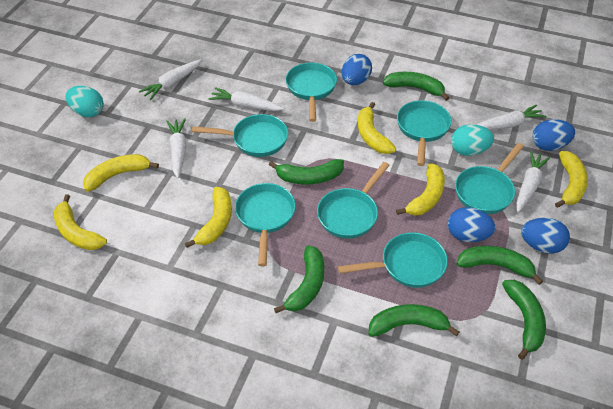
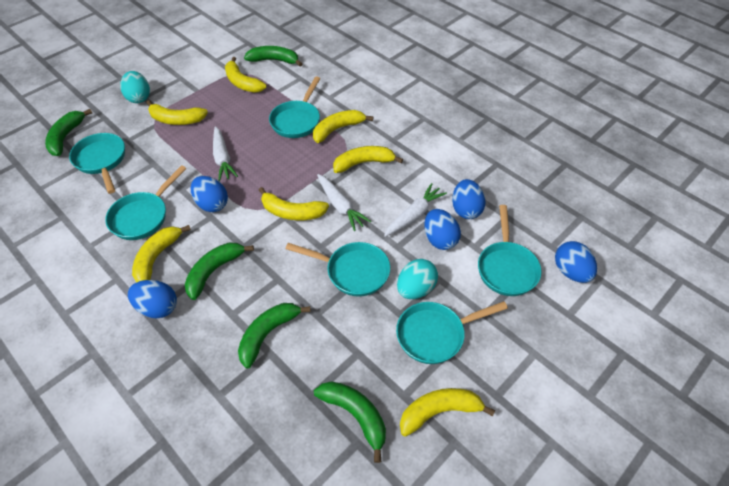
blue egg: [342,54,372,85] [448,207,496,242] [521,218,570,254] [532,119,575,151] = 4 -> [128,280,177,318] [191,176,228,212] [424,209,461,250] [452,179,486,219] [555,241,597,283] = 5
green banana: [269,159,344,185] [274,245,324,313] [369,304,459,337] [383,72,449,101] [456,246,543,285] [502,280,546,360] = 6 -> [45,109,92,156] [185,243,254,300] [238,303,311,369] [244,46,302,66] [314,381,386,463] = 5
turquoise pan: [192,114,288,157] [235,183,296,266] [286,62,337,122] [317,162,390,239] [338,232,448,288] [397,100,452,166] [455,143,524,214] = 7 -> [69,133,125,194] [105,165,186,240] [269,76,321,138] [286,242,390,297] [396,301,508,364] [478,205,542,296] = 6
white carrot: [139,59,202,100] [167,119,186,179] [208,87,284,111] [477,104,547,130] [516,151,550,212] = 5 -> [213,126,238,181] [317,174,371,231] [384,183,447,237] = 3
yellow banana: [54,194,107,250] [83,154,159,192] [185,187,232,248] [358,102,396,154] [396,163,445,216] [555,151,588,208] = 6 -> [132,225,191,283] [147,100,208,125] [225,57,266,93] [259,187,329,220] [313,110,373,143] [333,146,403,173] [400,388,495,437] = 7

